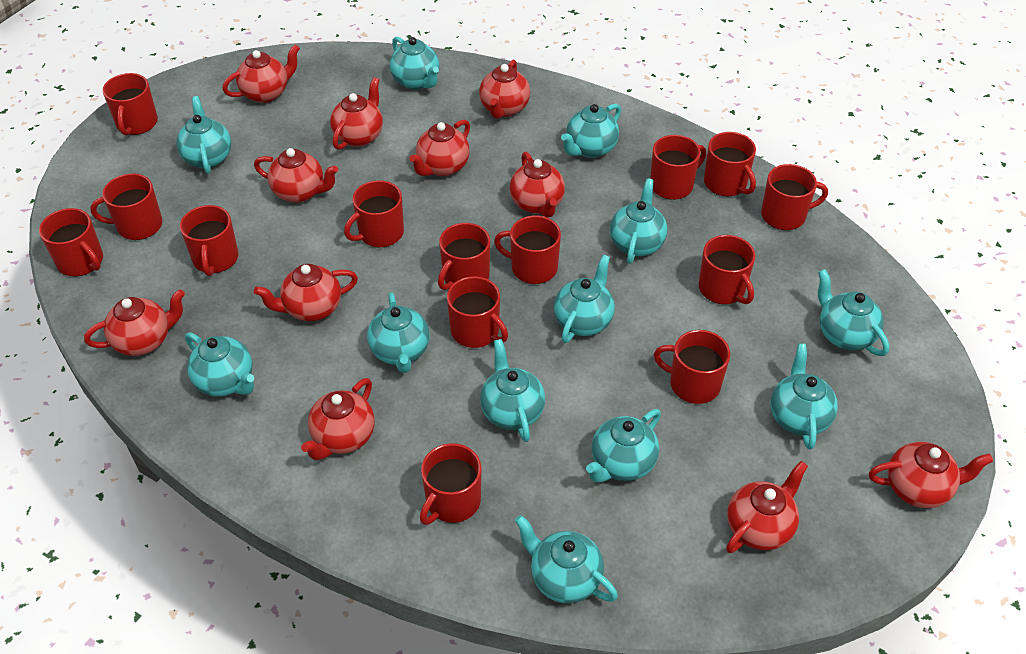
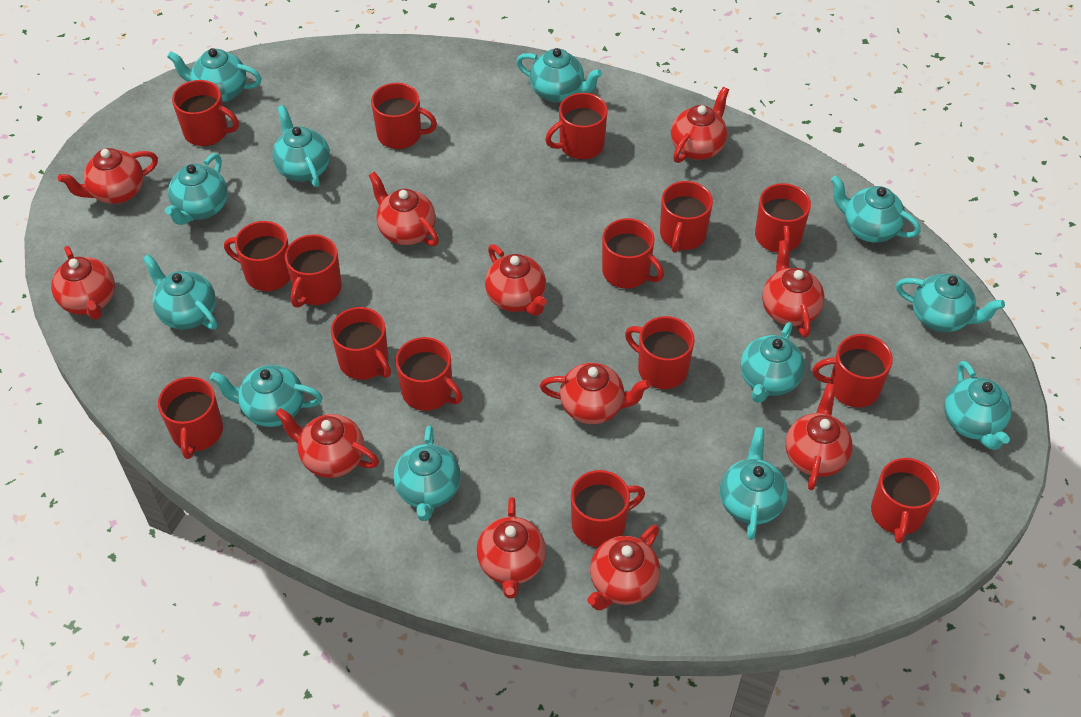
red mug: [39,208,103,276] [90,174,162,240] [103,73,158,135] [180,205,238,276] [344,180,404,247] [420,443,481,525] [438,223,490,290] [447,276,508,348] [494,216,561,284] [650,135,706,200] [654,330,730,404] [699,235,755,304] [704,132,756,196] [761,164,828,230] = 14 -> [158,377,223,459] [172,80,239,146] [224,221,290,291] [285,234,342,308] [331,307,391,380] [371,83,437,149] [395,337,462,411] [545,93,608,159] [571,470,645,547] [602,218,664,289] [625,316,694,389] [660,181,713,253] [755,183,811,252] [812,334,893,407] [871,458,939,543] = 15

